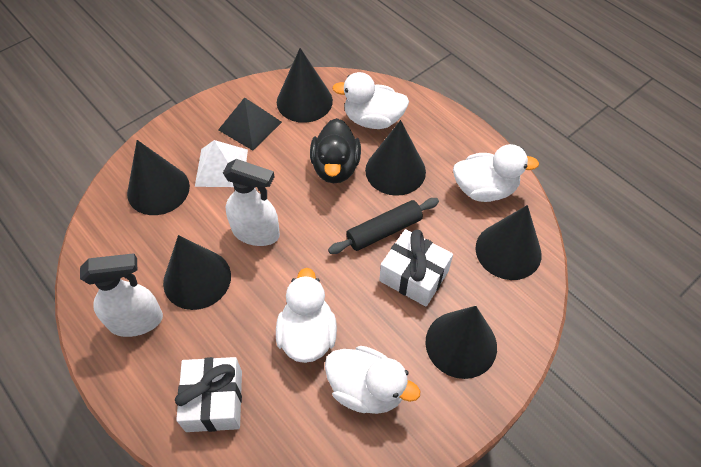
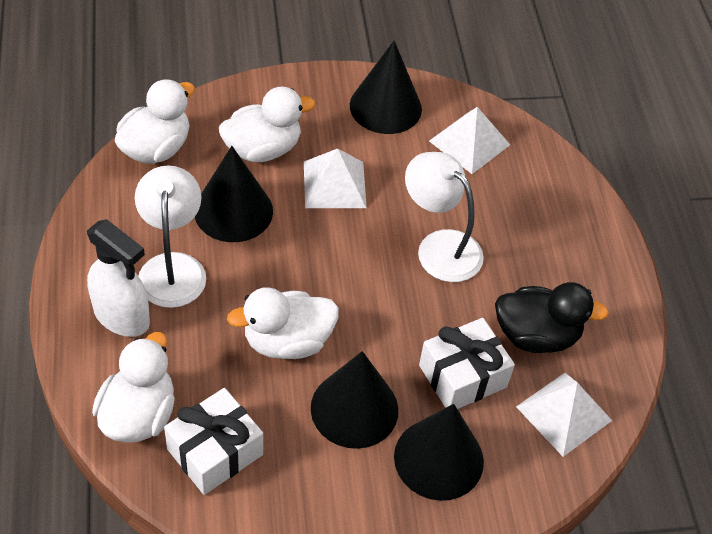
black cone: [127,140,190,215] [163,235,231,310] [277,48,333,123] [365,120,426,196] [425,306,497,379] [476,205,542,280] = 6 -> [195,146,273,242] [311,351,398,449] [350,41,422,134] [394,404,484,501] = 4
black pyramid: [218,97,282,151] = 1 -> none = 0
black rolling pin: [328,198,439,254] = 1 -> none = 0
white lamp: none = 0 -> [135,166,206,308] [405,152,484,282] = 2
white pyramid: [195,140,248,187] = 1 -> [304,149,367,208] [429,107,510,174] [516,373,612,457] = 3
white spray bottle: [80,253,163,337] [223,159,280,246] = 2 -> [87,219,150,337] = 1

